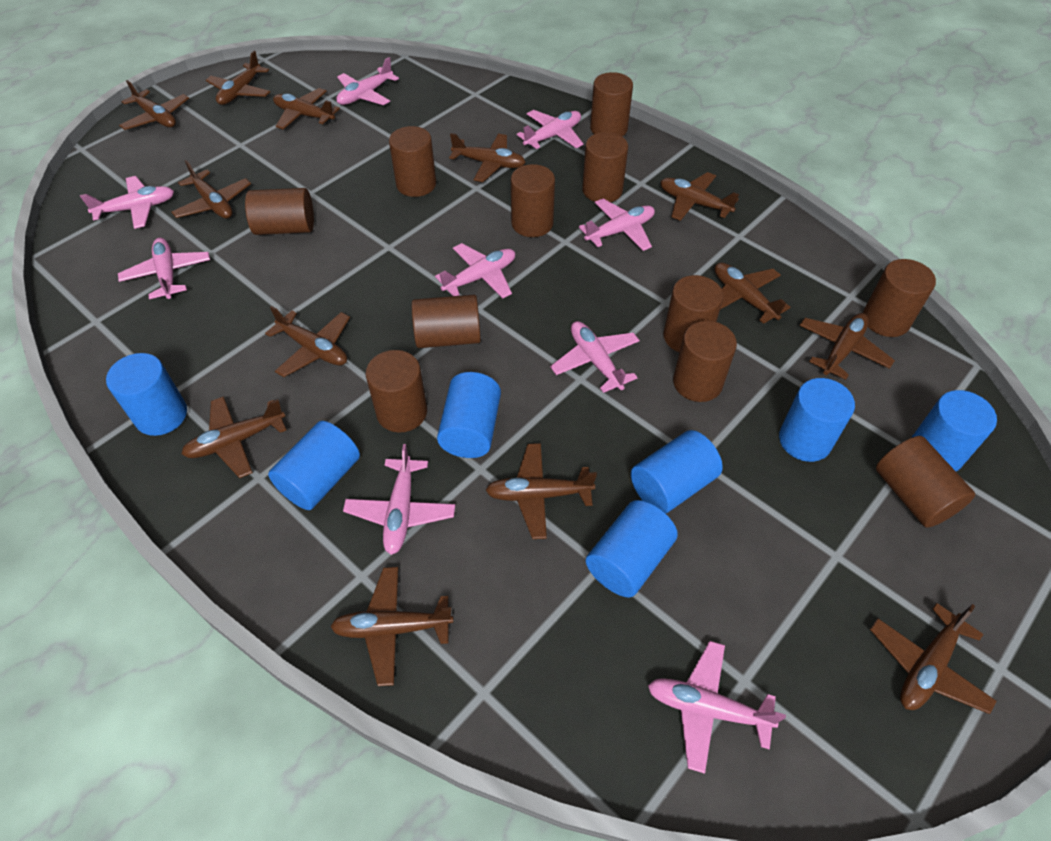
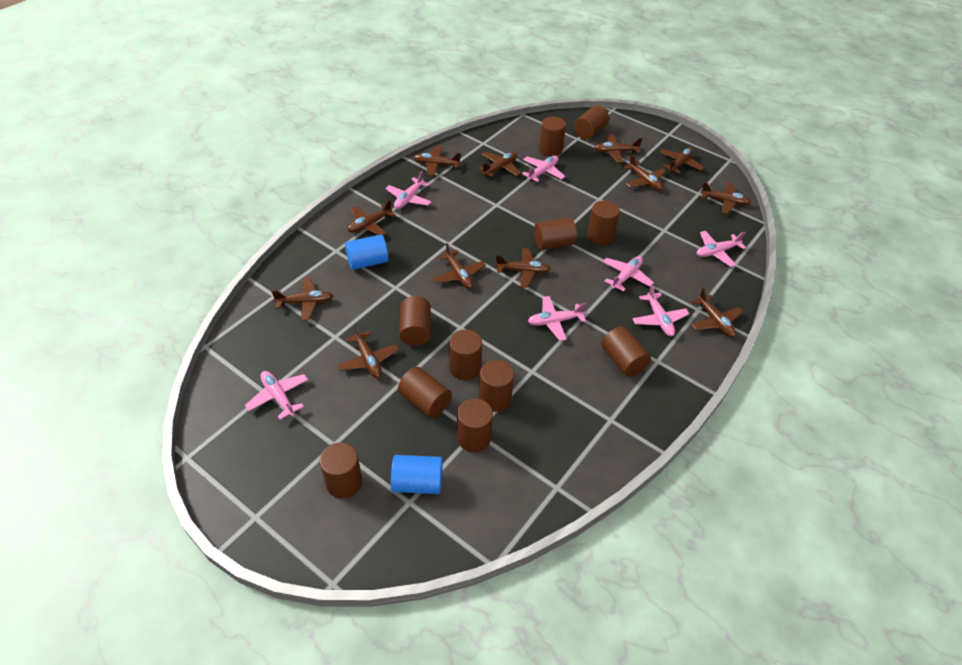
blue cylinder: [106,353,187,436] [268,421,360,510] [437,372,501,458] [586,500,678,597] [631,430,723,514] [779,378,855,462] [911,390,997,471] = 7 -> [345,235,389,270] [391,455,443,494] = 2
brown plane: [119,80,189,130] [171,160,251,218] [182,396,286,478] [206,51,270,105] [265,306,350,377] [273,88,340,130] [330,567,454,686] [449,133,526,182] [486,443,597,539] [660,172,739,221] [715,263,791,324] [799,313,895,380] [870,603,997,714] = 13 -> [271,277,333,321] [337,324,399,378] [348,200,396,235] [413,146,461,176] [433,243,486,289] [478,152,521,177] [495,248,551,288] [595,134,642,163] [623,154,666,191] [660,147,704,173] [691,288,743,338] [700,182,751,214] = 12
pink plane: [80,176,174,229] [118,238,210,299] [336,57,399,105] [343,444,455,555] [435,243,515,299] [517,110,584,149] [550,321,640,393] [579,199,655,251] [648,641,786,774] = 9 -> [245,371,308,420] [385,171,432,209] [522,155,565,182] [528,296,586,341] [602,256,654,292] [632,284,689,336] [697,231,746,267] = 7

